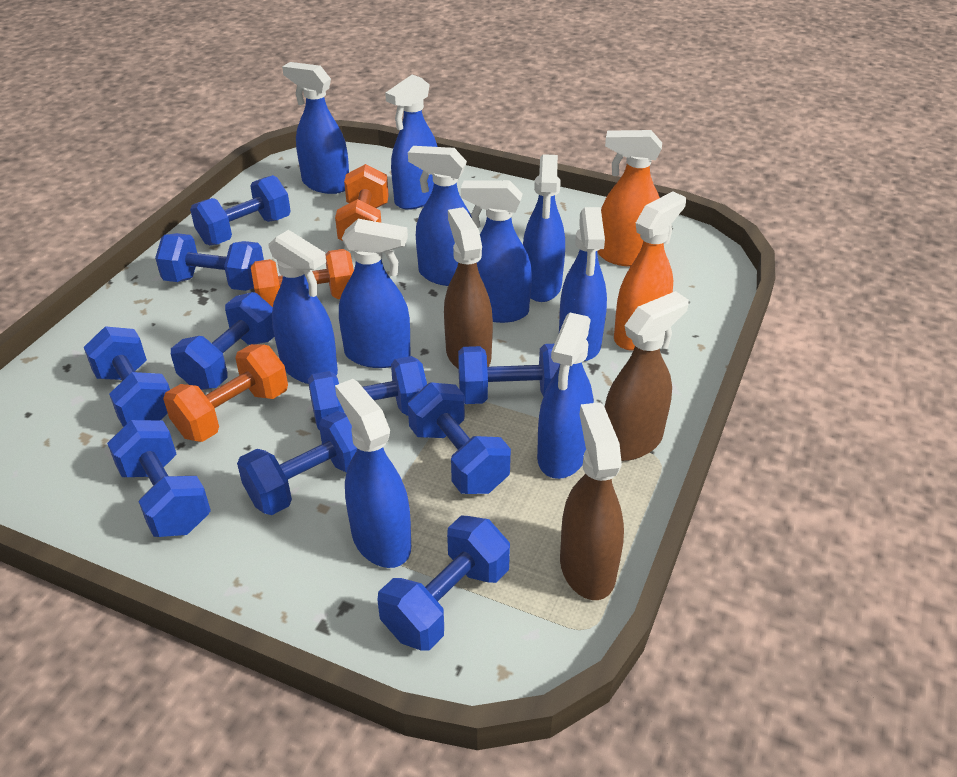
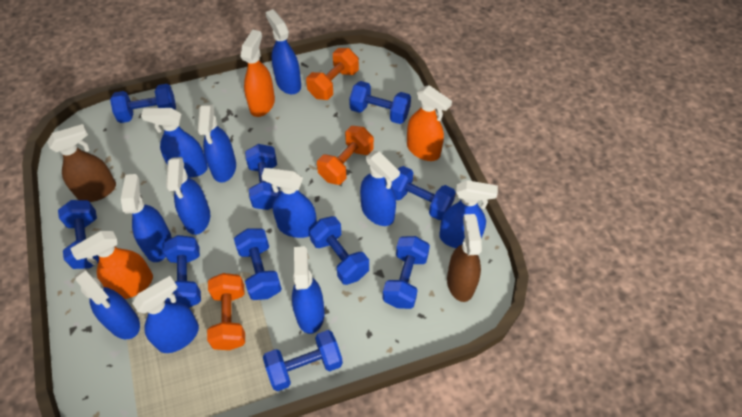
blue spray bottle: [268,230,338,384] [282,62,349,194] [335,379,411,568] [339,219,410,368] [385,74,438,210] [408,146,472,286] [461,180,532,323] [523,154,565,302] [537,313,594,479] [559,207,607,361] = 10 -> [74,269,140,339] [121,174,172,262] [132,276,199,353] [141,108,208,178] [166,157,210,235] [198,105,236,183] [261,168,317,238] [265,9,301,94] [292,246,325,334] [360,151,400,226] [439,180,498,248] = 11
brown spray bottle: [444,207,493,368] [560,402,624,600] [605,291,689,461] = 3 -> [47,124,116,202] [447,214,482,302] = 2
orange spray bottle: [598,130,662,267] [614,191,686,351] = 2 -> [70,231,153,299] [240,30,275,117] [407,85,452,161] = 3

